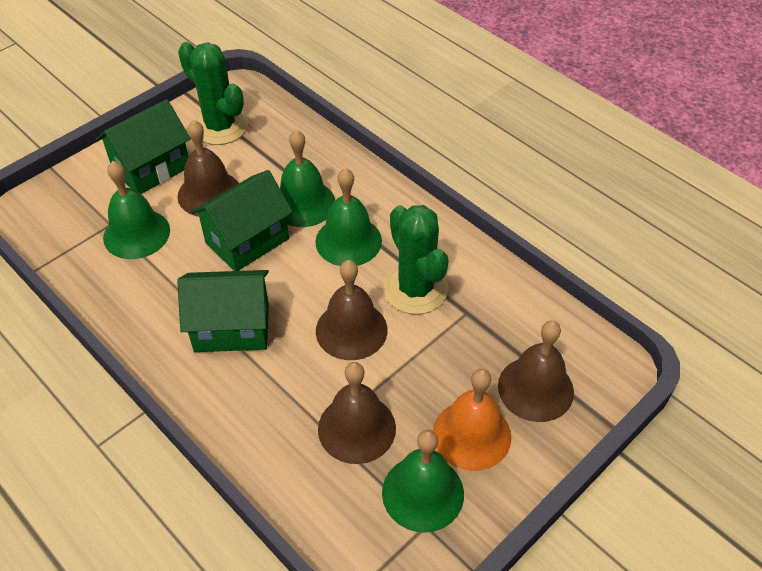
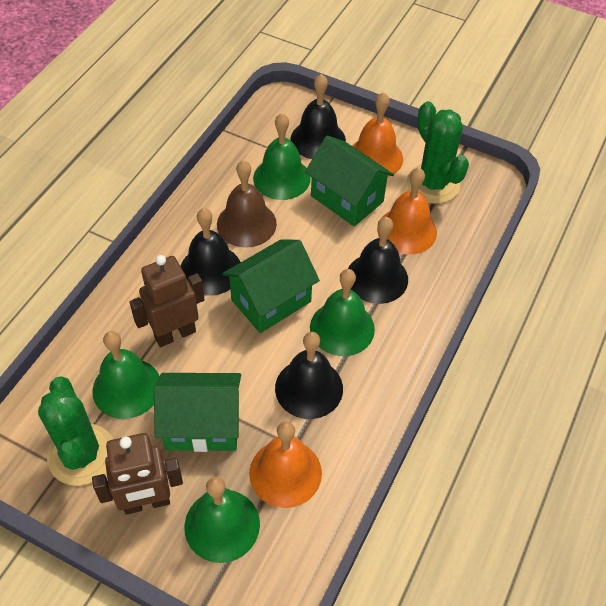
black bell: none = 0 -> [181,208,241,296] [275,332,343,419] [291,74,346,159] [348,217,408,304] = 4
brown bell: [178,120,239,217] [316,260,388,360] [318,362,396,464] [498,321,574,422] = 4 -> [217,160,277,248] = 1
brown robot: none = 0 -> [92,433,183,515] [129,255,205,347] = 2
orange bell: [433,369,511,471] = 1 -> [249,421,322,508] [352,92,403,177] [377,168,437,255] = 3

